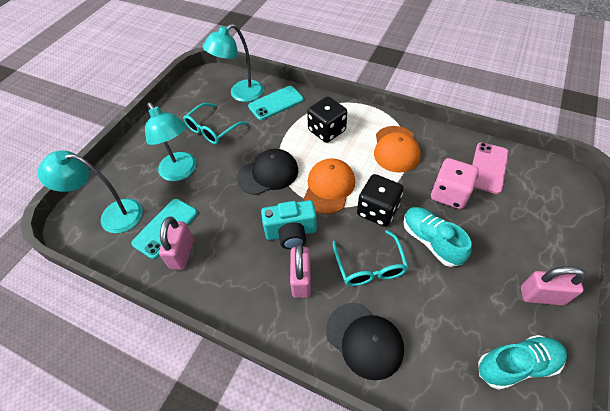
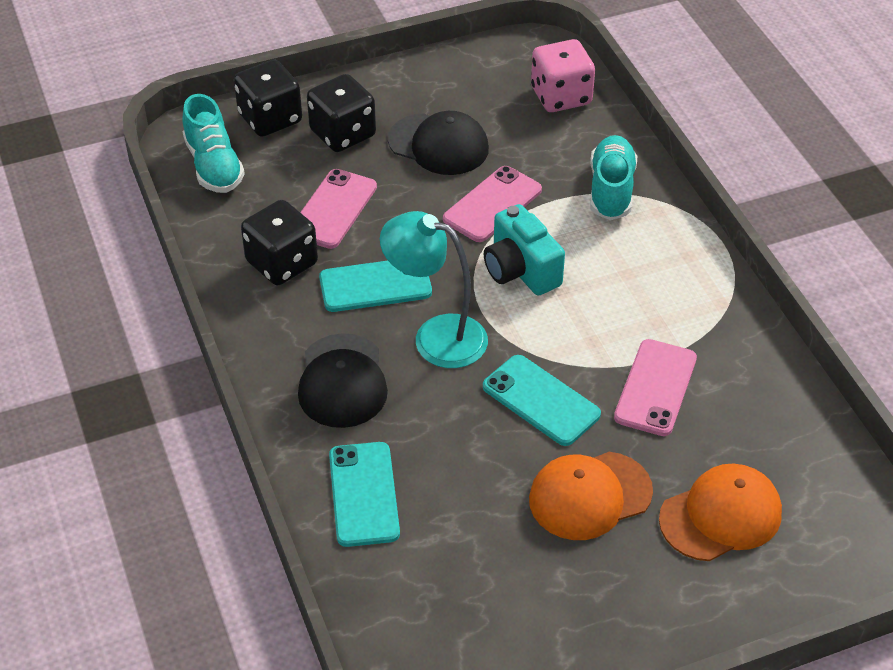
black dice: [307,97,347,143] [357,174,404,227] = 2 -> [234,60,302,137] [241,200,318,285] [307,74,376,152] = 3
pink padlock: [159,217,194,270] [290,243,311,298] [521,266,586,305] = 3 -> none = 0
pink phone: [472,142,509,194] = 1 -> [300,169,377,249] [443,166,542,242] [614,339,697,436] = 3
turquoise glasses: [183,103,247,144] [333,230,409,286] = 2 -> none = 0
turquoise lamp: [37,151,143,233] [145,102,196,181] [203,24,264,102] = 3 -> [380,211,488,368] = 1
turquoise phone: [131,199,198,259] [248,86,304,120] = 2 -> [319,261,432,312] [329,442,400,547] [483,355,601,446] = 3

